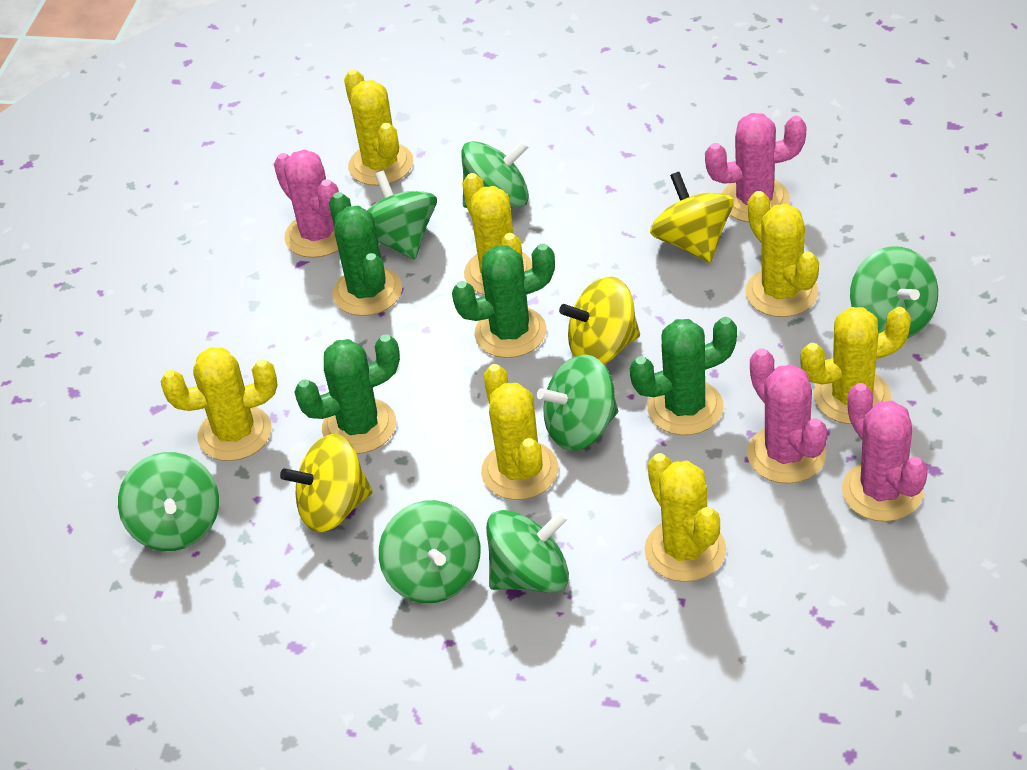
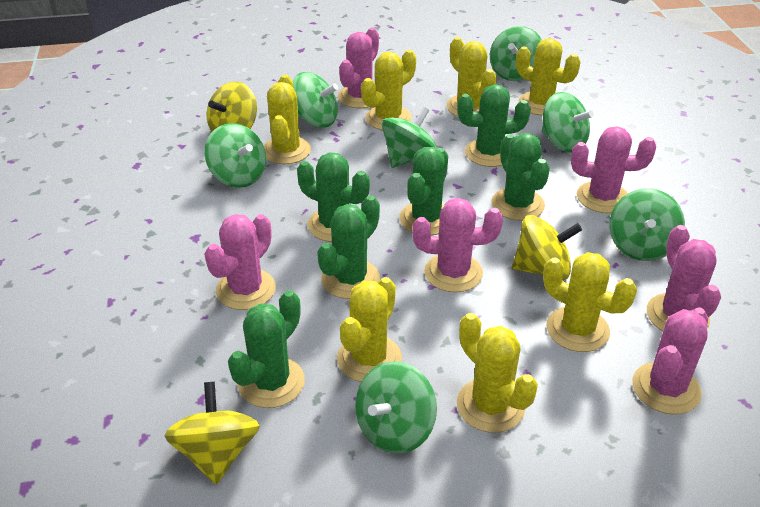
green cactus: [295,334,400,454] [329,192,402,316] [452,244,555,358] [630,317,737,435] = 4 -> [228,290,305,408] [297,152,370,242] [317,195,380,299] [399,147,448,236] [457,84,531,167] [491,133,550,221] = 6
pink cactus: [274,150,339,258] [705,113,807,222] [747,348,827,484] [842,383,928,522] = 4 -> [204,214,276,310] [338,28,379,108] [413,198,503,292] [571,126,656,213] [632,308,708,414] [647,225,721,331] = 6

